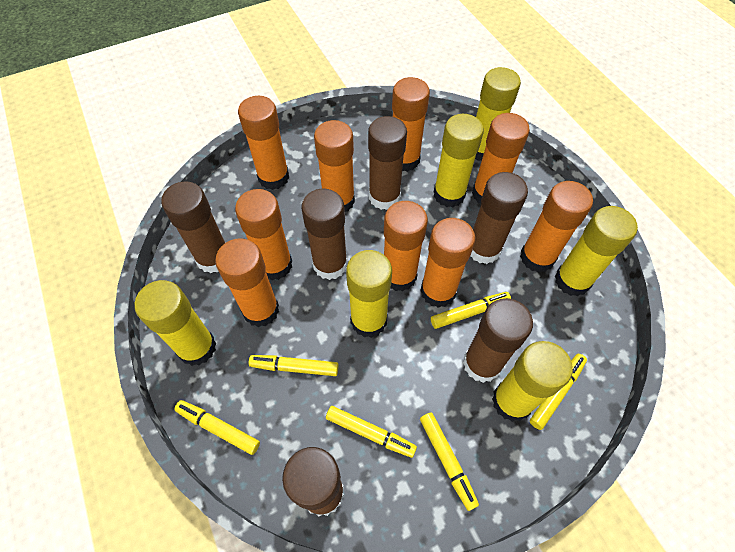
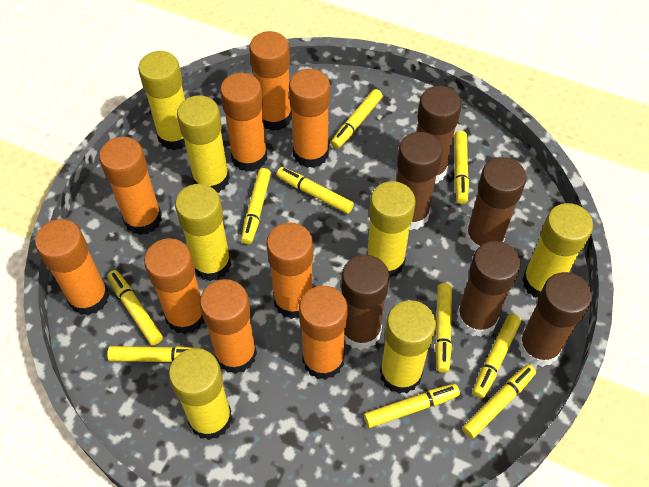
yellow glue stick: [135,280,216,366] [346,250,392,338] [434,114,484,207] [475,67,521,161] [492,341,573,422] [555,206,638,297] = 6 -> [138,51,186,150] [169,348,232,440] [175,184,231,281] [177,95,230,193] [366,181,416,279] [380,300,436,394] [522,203,593,298] = 7
yellow marker: [174,400,260,455] [249,355,339,376] [326,406,417,458] [420,412,479,511] [431,292,511,329] [530,354,587,430] = 6 -> [107,270,163,345] [107,346,204,362] [241,168,271,244] [277,167,354,214] [331,89,382,149] [364,384,460,428] [435,283,452,373] [454,131,469,204] [462,364,536,439] [473,314,521,398] = 10

